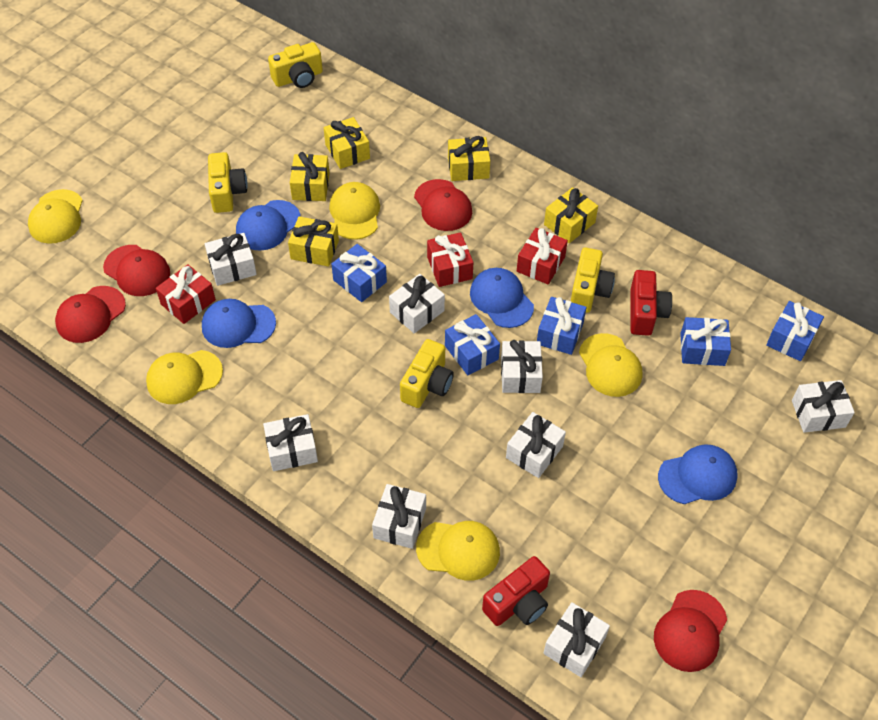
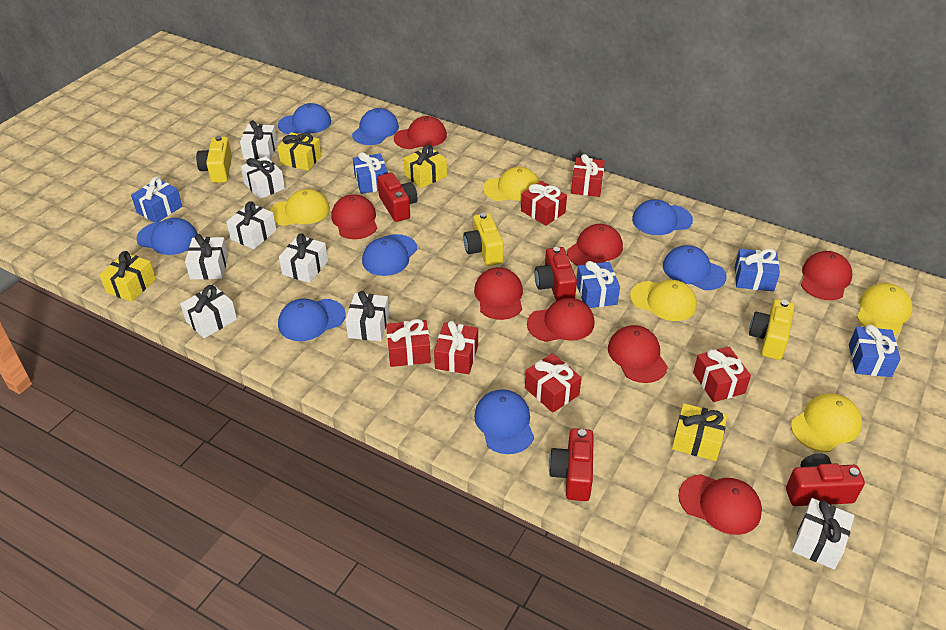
blue cap: [202,299,276,348] [236,200,301,251] [470,268,534,328] [658,444,738,504] = 4 -> [136,218,198,255] [278,103,331,134] [278,298,346,341] [352,108,399,145] [362,234,417,276] [474,389,534,454] [632,199,693,235] [663,245,727,290] = 8
red camera: [482,556,550,626] [630,270,672,336] = 2 -> [377,173,417,222] [534,247,577,301] [549,428,594,501] [786,453,865,506] = 4
red cap: [55,286,126,343] [103,245,170,296] [414,179,472,231] [654,590,727,672] = 4 -> [331,194,377,239] [394,116,447,149] [474,267,523,320] [527,298,595,342] [567,224,623,266] [608,325,668,383] [678,474,762,535] [801,251,852,300] = 8
red gift: [156,264,216,324] [427,232,473,287] [517,228,568,285] = 3 -> [386,319,431,367] [434,321,478,374] [521,181,567,226] [525,353,582,413] [571,154,605,197] [693,347,751,402] = 6
yellow camera: [208,152,248,213] [268,42,323,88] [400,339,454,408] [571,248,615,313] = 4 -> [196,136,232,183] [463,213,504,266] [749,299,794,360] = 3
yellow gift: [288,216,339,267] [290,152,330,201] [324,117,370,169] [448,136,490,181] [544,187,598,243] = 5 -> [99,251,156,302] [277,132,321,171] [403,145,447,188] [672,403,727,461] = 4

